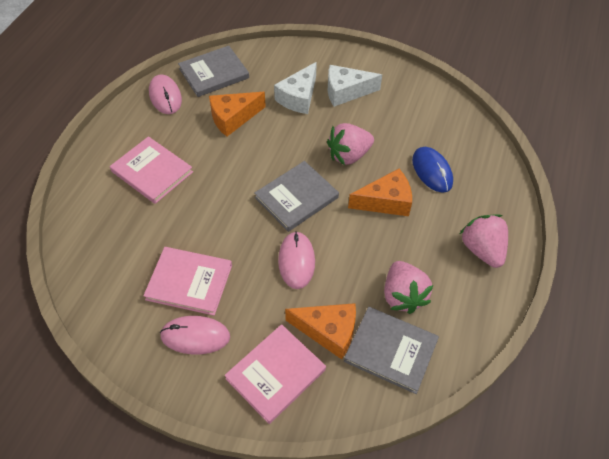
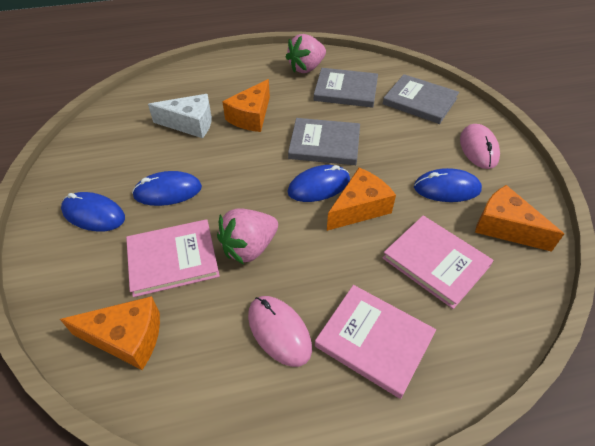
blue mouse: [412,147,453,193] = 1 -> [61,192,125,232] [132,171,202,206] [287,165,350,202] [414,168,482,202] = 4
orange cheese: [209,92,266,137] [285,303,356,359] [348,169,412,216] = 3 -> [60,296,160,370] [222,79,270,132] [327,168,396,231] [475,185,564,252] = 4
pink mouse: [149,74,182,114] [160,316,230,354] [278,231,315,289] = 3 -> [248,296,312,367] [460,124,500,169] = 2
pink strawberry: [327,123,374,165] [384,261,433,314] [460,214,508,268] = 3 -> [217,208,278,264] [286,34,326,73] = 2
white cheese: [274,62,317,114] [328,65,382,107] = 2 -> [148,94,212,138] = 1

